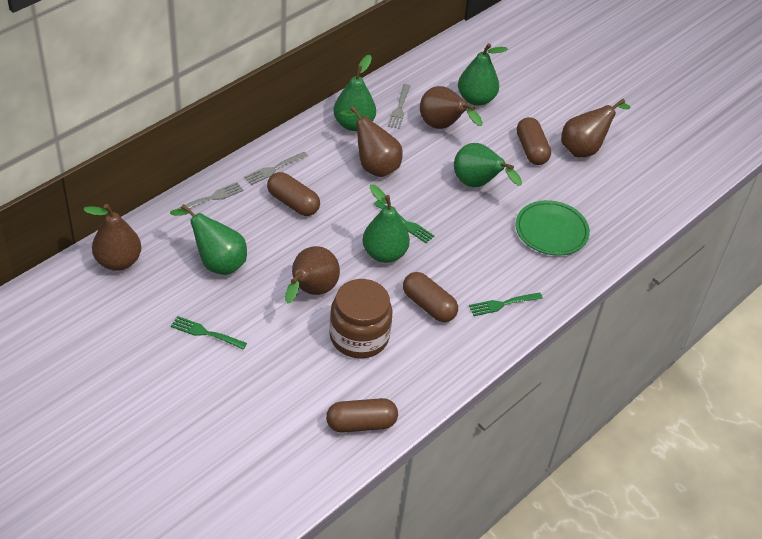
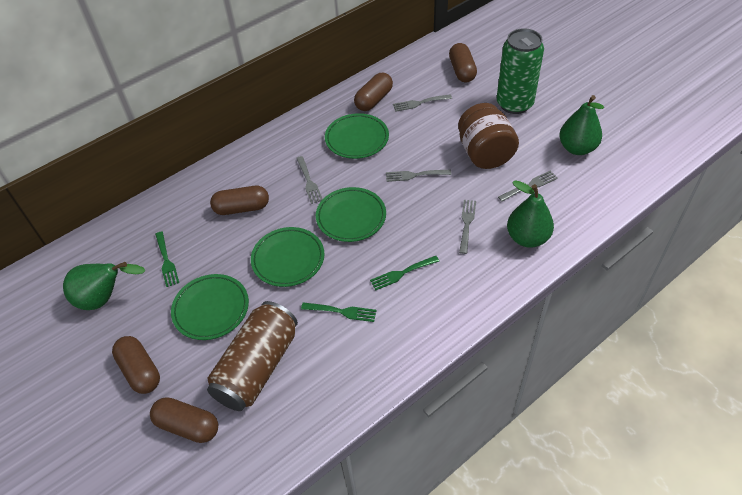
brown can: none = 0 -> [207,301,298,411] = 1
brown capsule: [267,172,320,216] [326,398,398,433] [403,272,458,322] [517,117,551,165] = 4 -> [112,336,160,394] [150,397,218,443] [210,186,269,215] [354,73,393,111] [449,43,477,82] = 5
brown pear: [83,204,142,271] [285,246,340,304] [340,106,403,177] [420,86,483,129] [561,99,631,157] = 5 -> none = 0
green can: none = 0 -> [497,28,544,114] = 1
green pear: [170,204,247,275] [333,55,376,131] [362,185,410,263] [454,143,522,187] [458,43,508,106] = 5 -> [63,262,146,310] [507,180,554,248] [559,95,604,155] = 3
green plate: [516,200,590,256] = 1 -> [171,274,249,340] [251,227,324,287] [316,187,386,242] [325,113,389,159] = 4
grey fork: [177,182,244,209] [245,152,308,185] [388,84,410,129] = 3 -> [296,156,322,204] [386,170,451,182] [393,94,452,112] [459,200,476,254] [498,170,558,202] = 5

